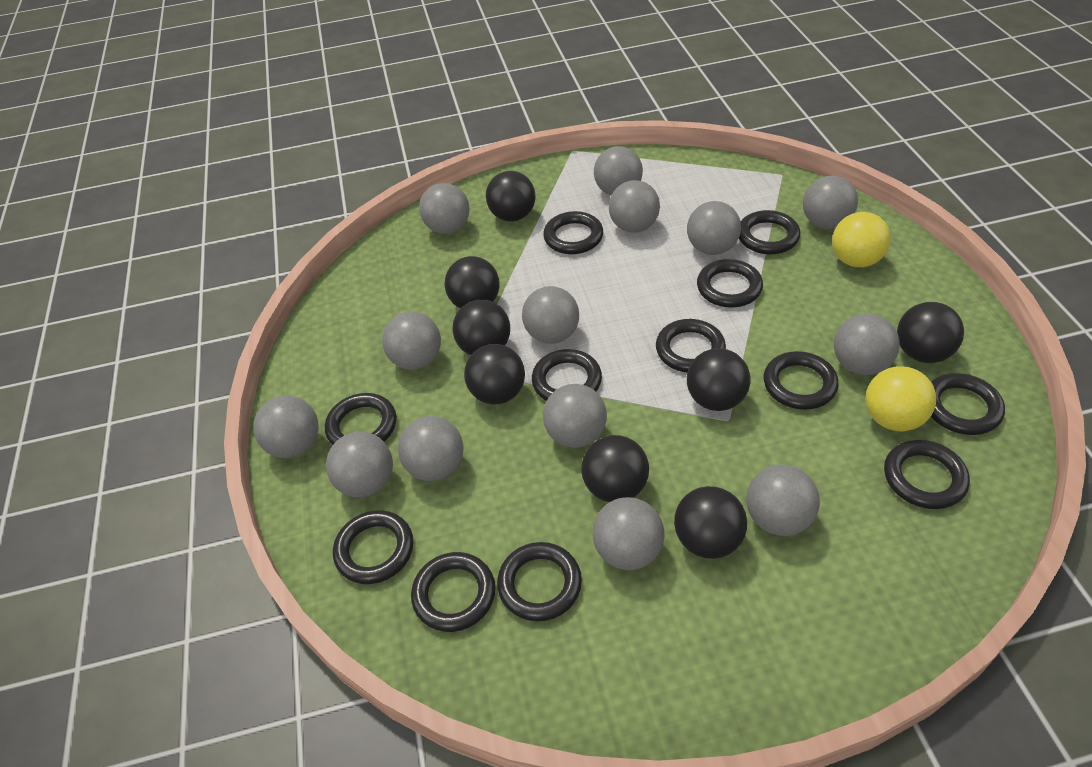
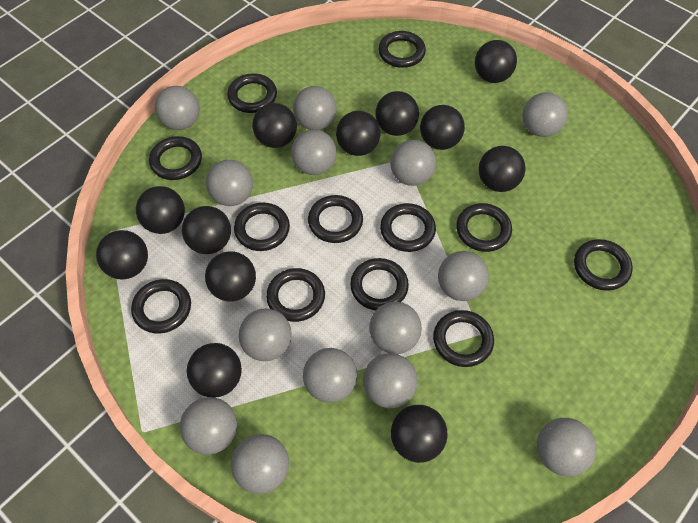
black ball: [444,256,499,308] [453,300,510,355] [464,344,525,404] [486,171,536,222] [581,435,649,502] [674,486,747,559] [687,348,751,411] [897,302,964,363] = 8 -> [96,230,148,280] [136,186,185,234] [182,206,231,254] [187,343,242,398] [205,251,256,302] [252,103,297,148] [336,111,380,156] [375,91,419,136] [391,405,448,463] [420,105,465,150] [475,40,517,83] [479,146,525,192] = 12
yellow ball: [832,212,891,267] [866,366,936,431] = 2 -> none = 0

